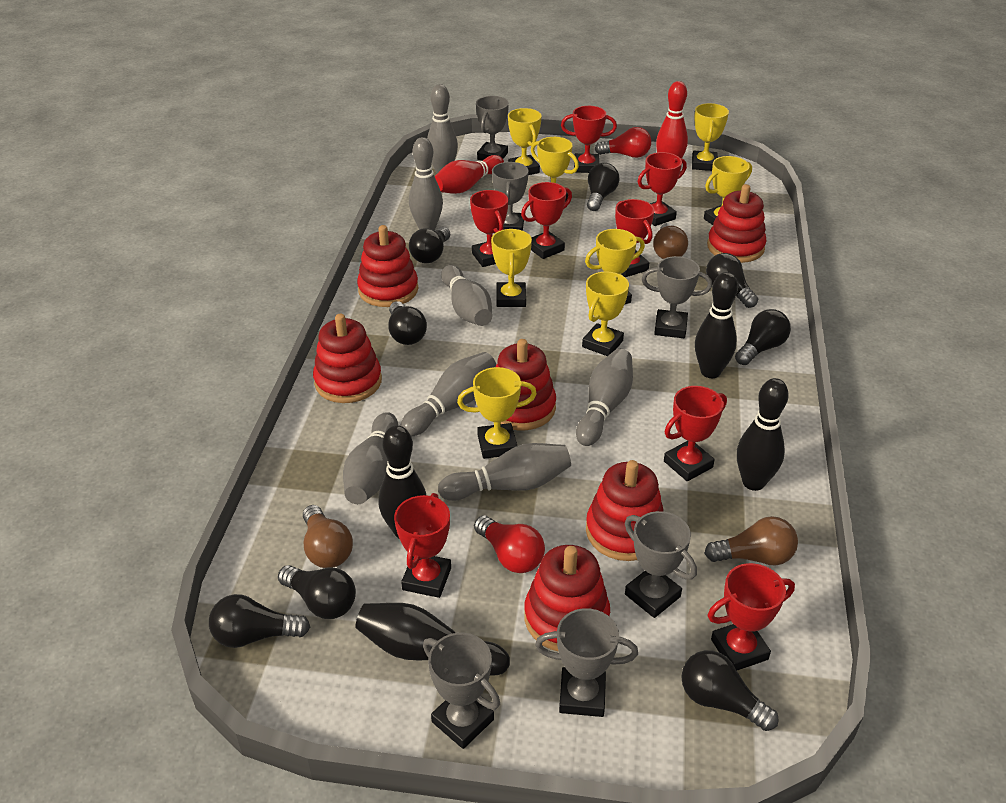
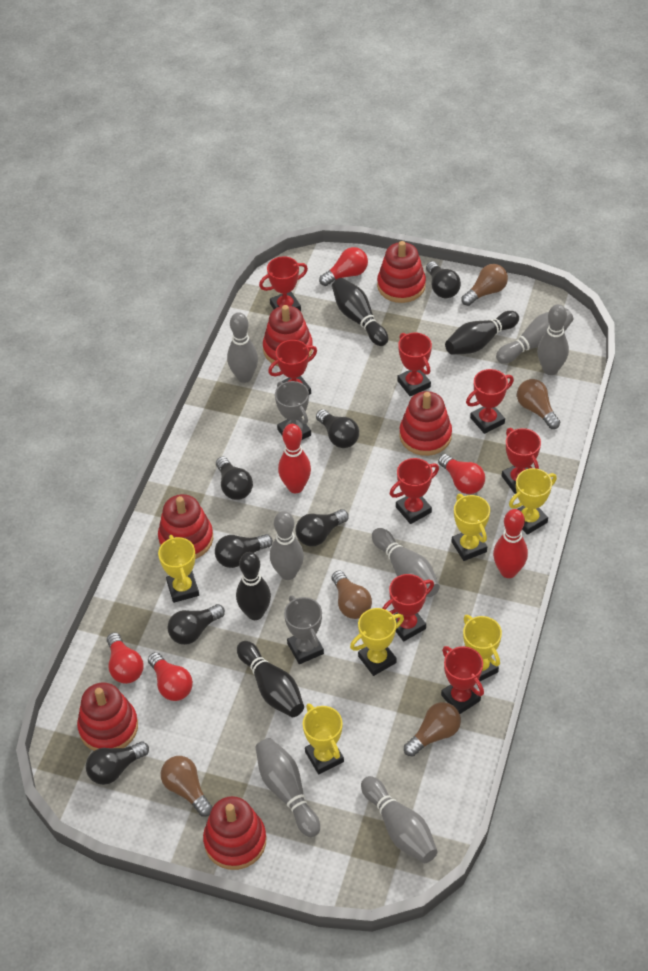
black light bulb: [209,594,310,648] [278,565,356,619] [388,301,427,345] [409,227,450,263] [587,163,620,211] [681,650,779,731] [706,253,758,308] [735,309,791,365] = 8 -> [86,741,149,785] [167,604,225,645] [215,534,273,568] [216,457,253,500] [295,509,349,546] [316,409,359,448] [426,261,461,298] = 7
brown light bulb: [303,505,353,568] [653,223,688,259] [704,516,798,565] = 3 -> [161,756,213,816] [332,570,372,619] [404,702,461,757] [461,264,508,306] [517,379,560,429] = 5
grey trophy: [423,633,500,749] [476,96,509,161] [492,162,529,231] [535,608,638,717] [625,511,697,618] [642,256,712,338] = 6 -> [275,381,311,440] [284,595,324,664] = 2
red light bulb: [474,515,545,573] [595,127,651,158] = 2 -> [107,632,144,684] [148,652,193,701] [319,247,368,286] [438,454,485,494] = 4
yellow trophy: [457,367,537,459] [491,229,532,307] [508,108,542,175] [531,137,579,202] [582,272,629,356] [585,229,645,305] [692,103,729,171] [704,156,752,225] = 8 -> [158,535,199,603] [303,703,344,774] [350,608,404,676] [451,494,490,561] [463,615,502,681] [509,468,557,535] = 6

